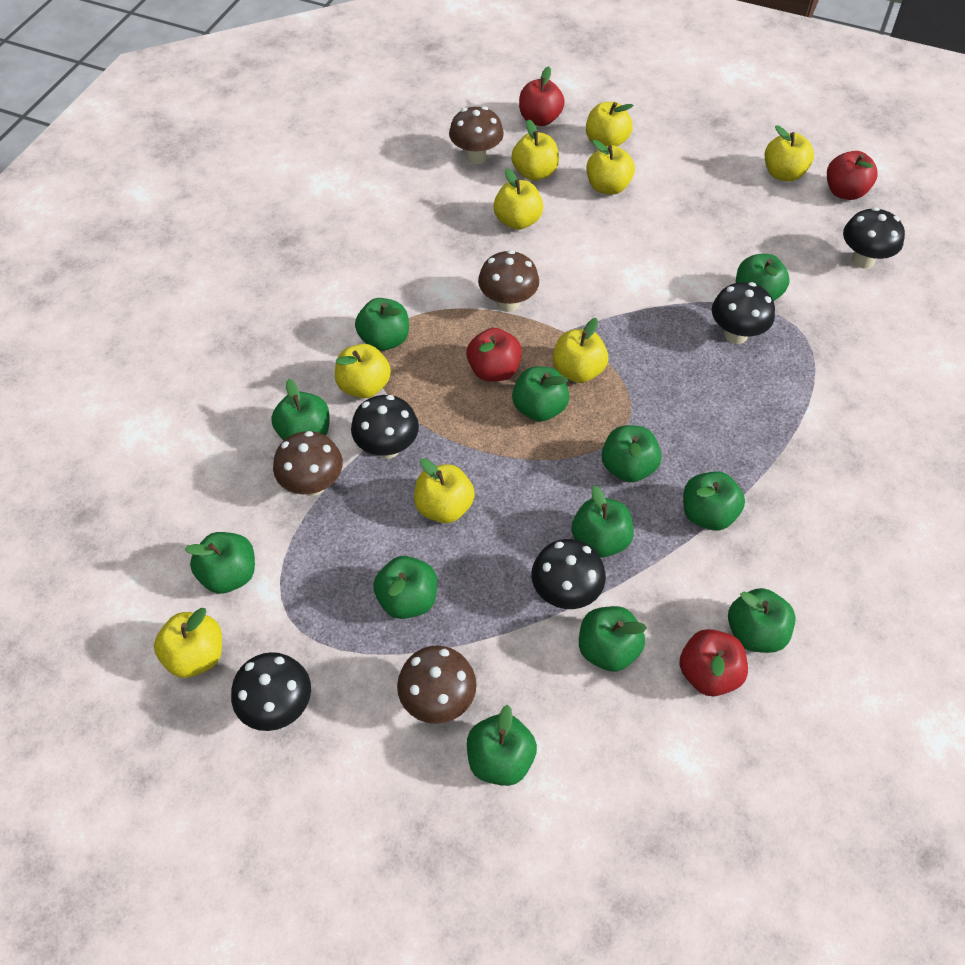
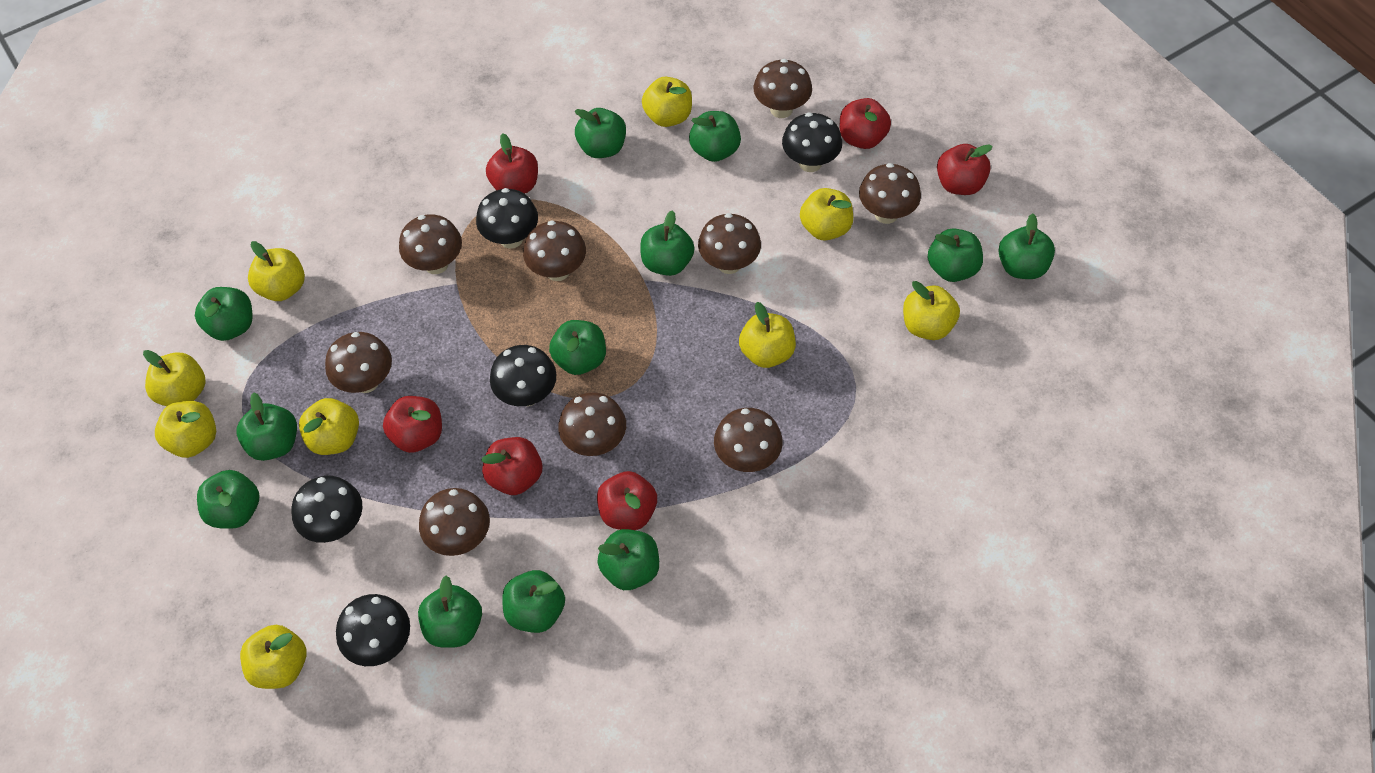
brown mushroom: [273,431,343,496] [397,646,476,724] [449,106,504,164] [478,250,539,312] = 4 -> [325,332,392,393] [399,214,462,274] [419,488,490,556] [523,220,586,281] [558,392,626,456] [698,213,761,274] [714,408,783,472] [754,59,812,118] [859,163,921,224] = 9
red apple: [466,328,522,382] [519,66,565,126] [679,629,748,696] [827,151,878,200] = 4 -> [383,396,442,453] [481,437,542,495] [486,133,538,194] [597,471,657,530] [840,98,891,149] [937,144,993,195] = 6

